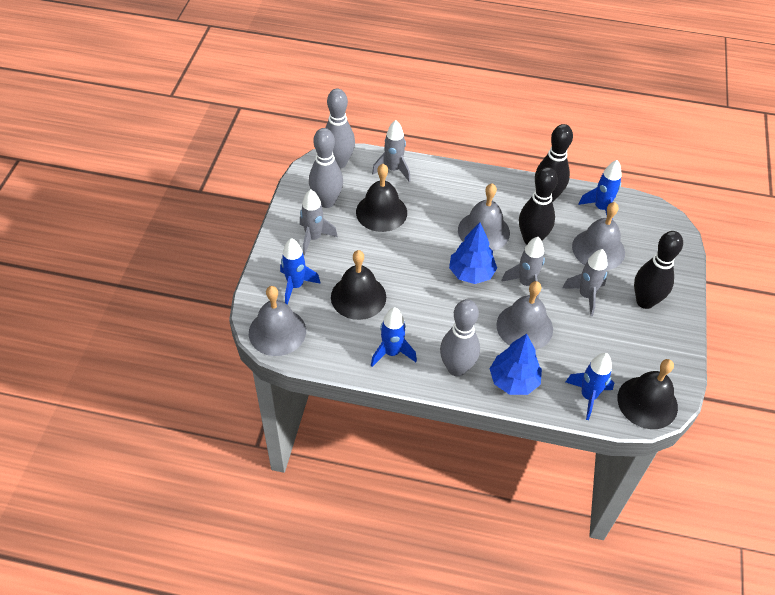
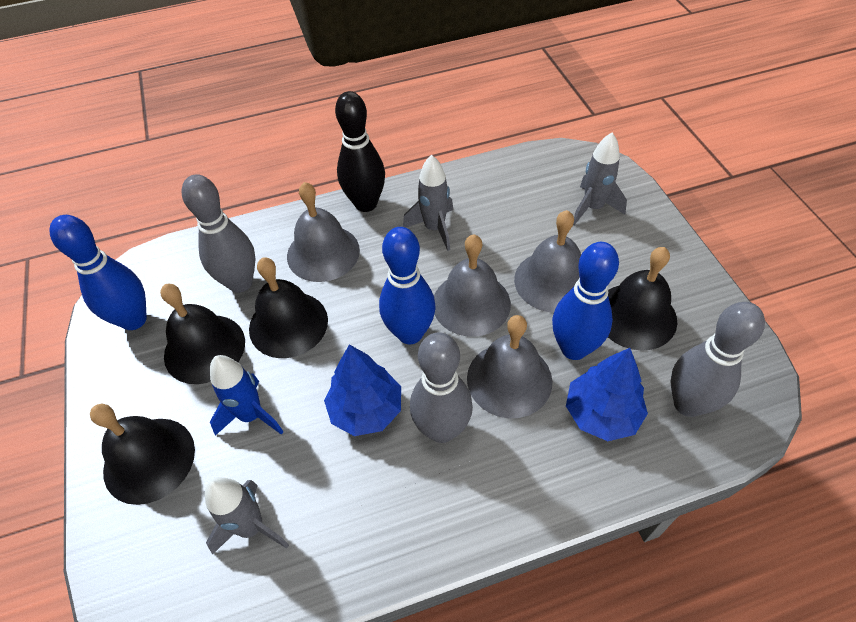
black bell: [331,250,386,320] [356,164,407,232] [617,359,678,429] = 3 -> [90,404,195,505] [160,283,245,384] [249,257,328,358] [608,247,677,351] = 4
black bowling pin: [519,167,558,244] [535,124,573,202] [634,231,683,309] = 3 -> [335,91,385,212] = 1
blue bowling pin: none = 0 -> [50,215,147,330] [379,227,436,344] [552,242,619,360] = 3
blue rocket: [280,238,321,305] [371,307,417,367] [566,353,614,420] [578,160,622,220] = 4 -> [210,355,283,436] = 1
grey rocket: [300,189,338,256] [372,120,411,182] [501,237,545,298] [562,249,608,316] = 4 -> [205,477,289,555] [403,155,453,251] [573,133,627,225] = 3

